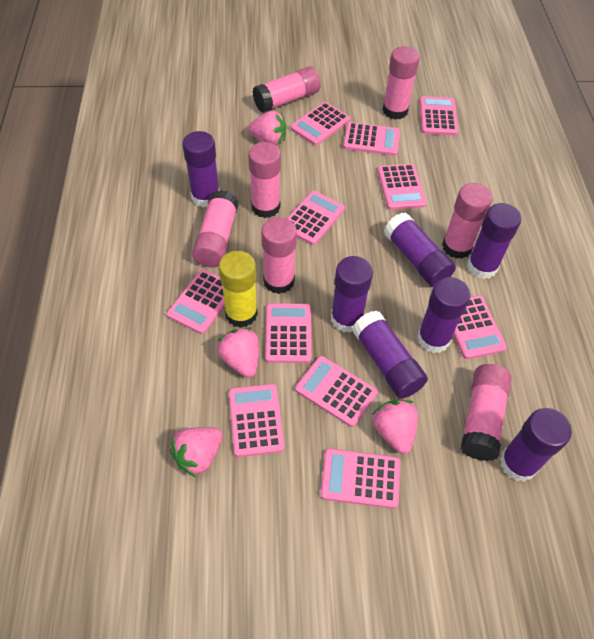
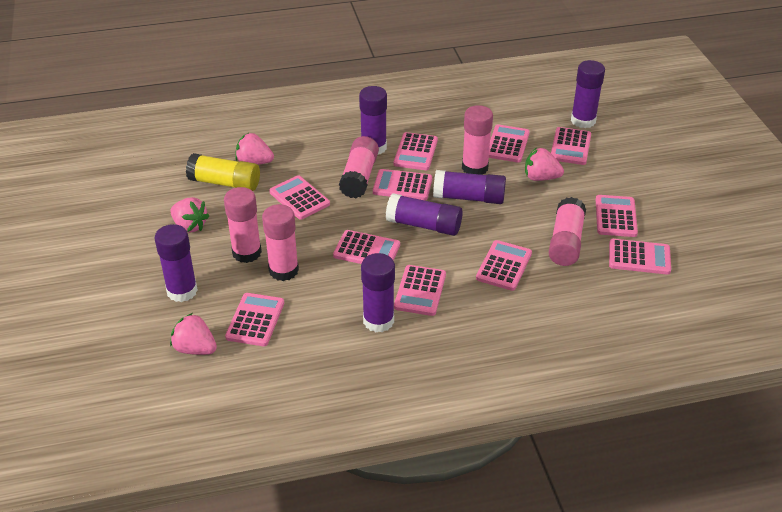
pink glue stick: [192,190,238,267] [248,142,281,218] [252,66,321,113] [261,217,297,294] [383,46,420,120] [442,183,493,259] [460,364,512,461] = 7 -> [224,187,262,263] [262,204,299,281] [339,136,379,198] [462,105,493,175] [549,197,586,266] = 5
purple glue stick: [182,131,220,207] [331,256,373,333] [352,310,428,398] [384,212,456,287] [417,277,470,353] [467,203,521,279] [500,408,572,482] = 7 -> [154,224,198,302] [359,86,387,154] [361,253,395,332] [386,193,463,236] [433,170,506,204] [571,60,605,128] = 6

